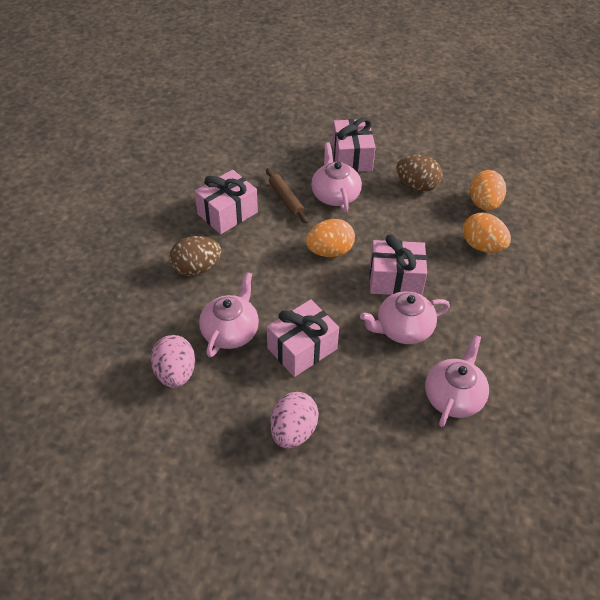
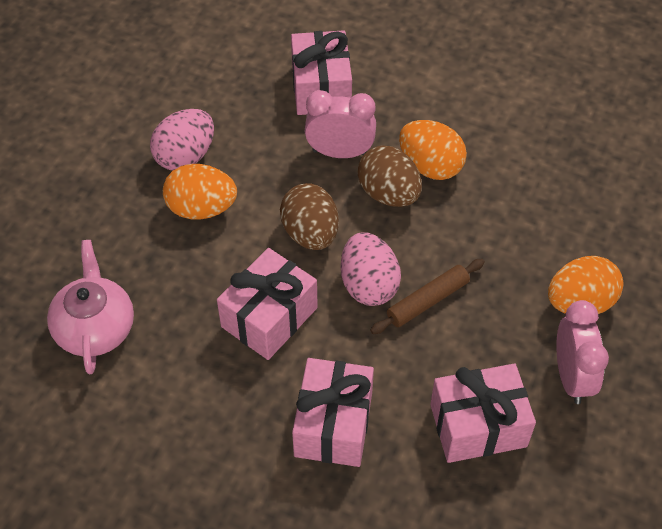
pink clock: none = 0 -> [305,90,376,158] [556,300,609,404] = 2
pink teapot: [199,272,259,357] [311,142,362,212] [360,291,450,344] [425,335,489,427] = 4 -> [47,240,134,374] = 1

